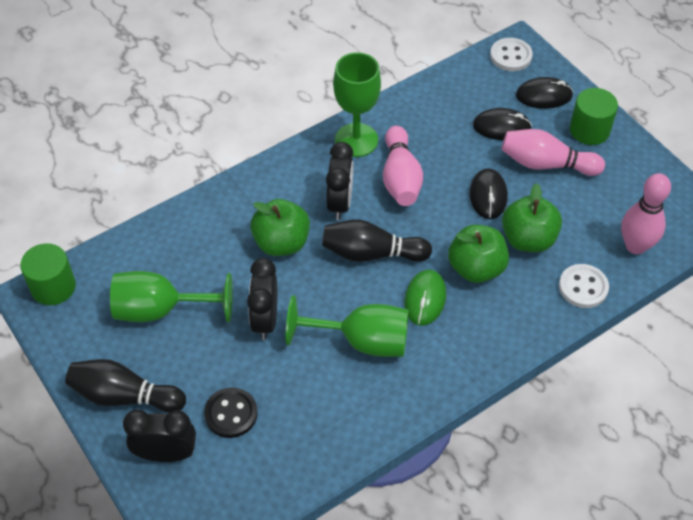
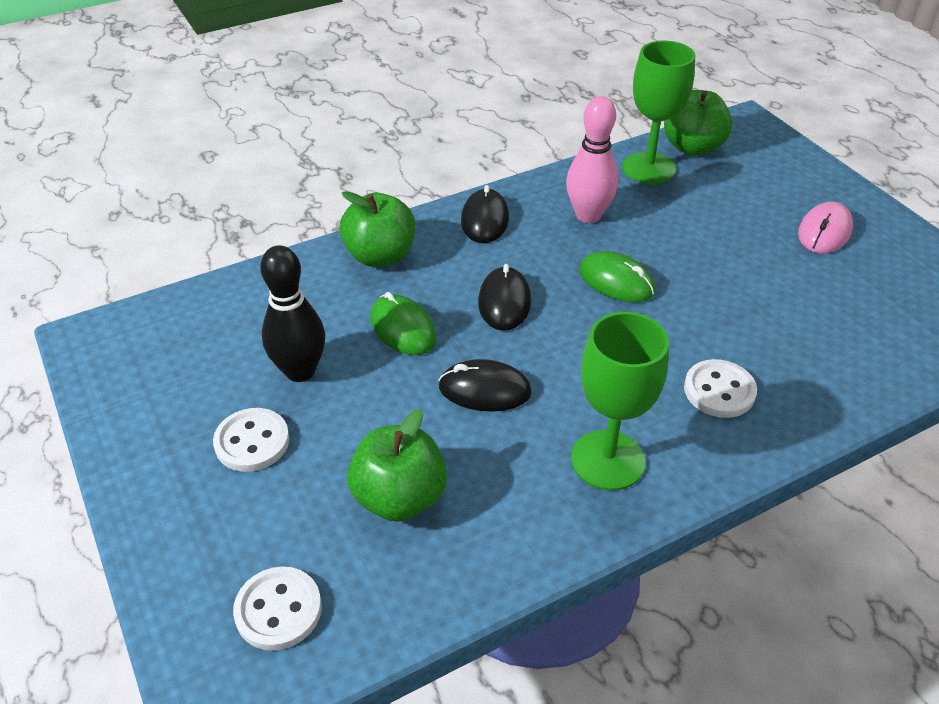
black bowling pin: [65,359,186,413] [322,219,432,262] = 2 -> [260,246,326,382] = 1
black button: [204,387,257,438] = 1 -> none = 0
black clock: [123,410,196,462] [247,258,277,340] [326,142,354,220] = 3 -> none = 0
green cylinder: [20,243,76,305] [570,88,618,145] = 2 -> none = 0
green goblet: [110,271,233,323] [286,295,409,357] [333,52,381,157] = 3 -> [571,312,669,491] [622,41,695,184] = 2
green mouse: [404,270,446,326] = 1 -> [370,292,436,355] [579,251,655,302] = 2
pink bowling pin: [383,126,423,206] [502,129,605,176] [621,173,671,254] = 3 -> [566,96,618,223] = 1
pink mouse: none = 0 -> [798,202,853,254] = 1
white button: [490,38,533,71] [559,264,609,308] = 2 -> [213,408,290,472] [233,566,322,651] [684,359,757,418] = 3

